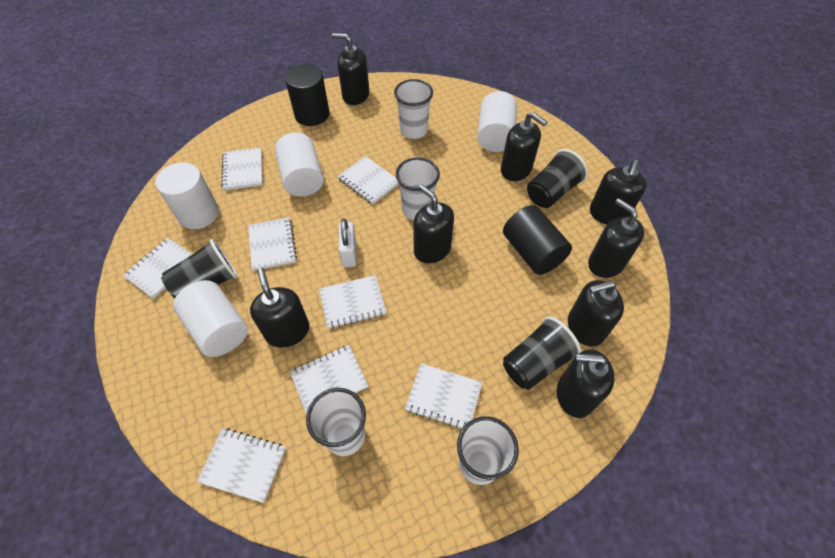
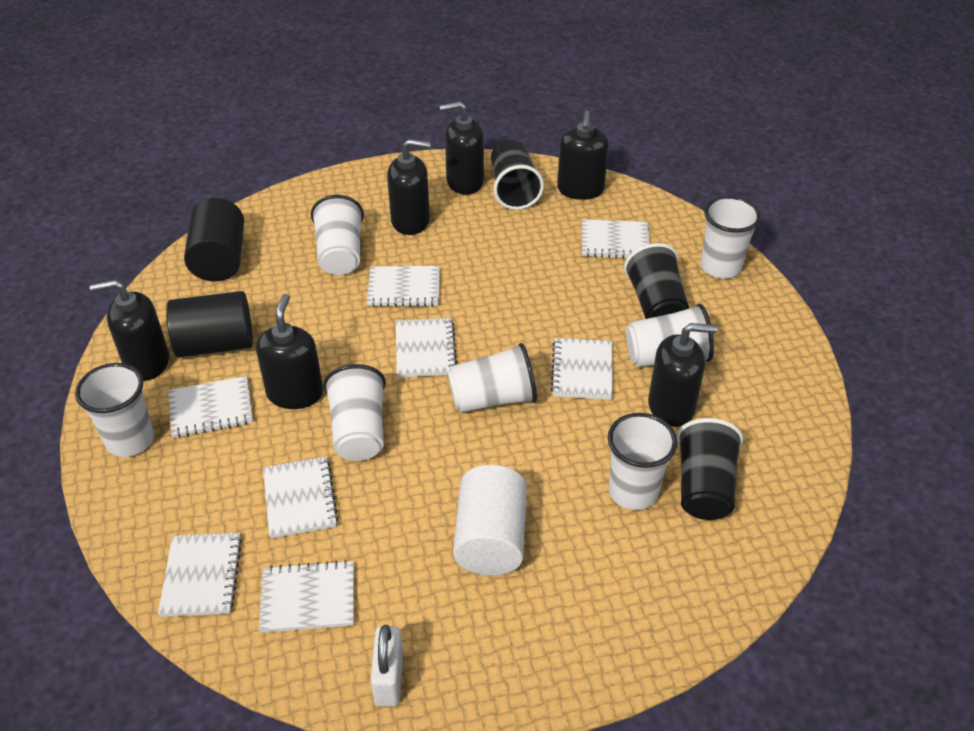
black soap dispenser: [250,267,310,348] [332,33,369,105] [413,184,454,263] [501,112,547,181] [557,350,615,418] [568,280,624,347] [588,198,644,278] [590,160,646,225] = 8 -> [90,279,169,381] [256,294,323,409] [387,139,431,235] [440,101,484,194] [557,111,609,200] [648,323,717,427] = 6
white cup: [306,388,366,456] [394,79,433,139] [396,158,440,220] [457,416,519,485] = 4 -> [75,363,154,457] [311,195,364,275] [323,364,386,461] [447,343,537,412] [608,413,677,510] [626,304,714,367] [701,196,761,279] = 7
white cylinder: [155,162,219,229] [173,280,248,357] [275,133,324,197] [478,91,517,152] = 4 -> [453,465,527,576] = 1

